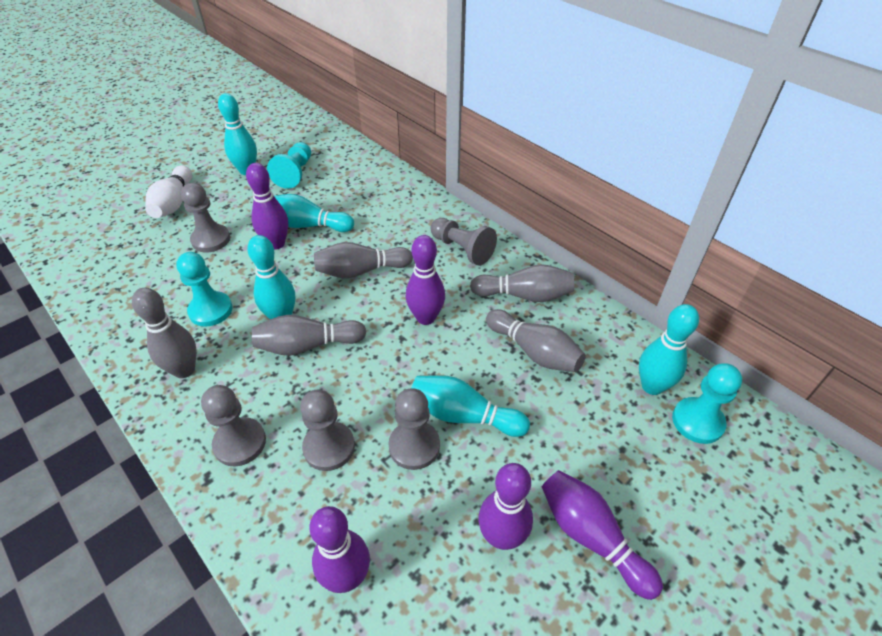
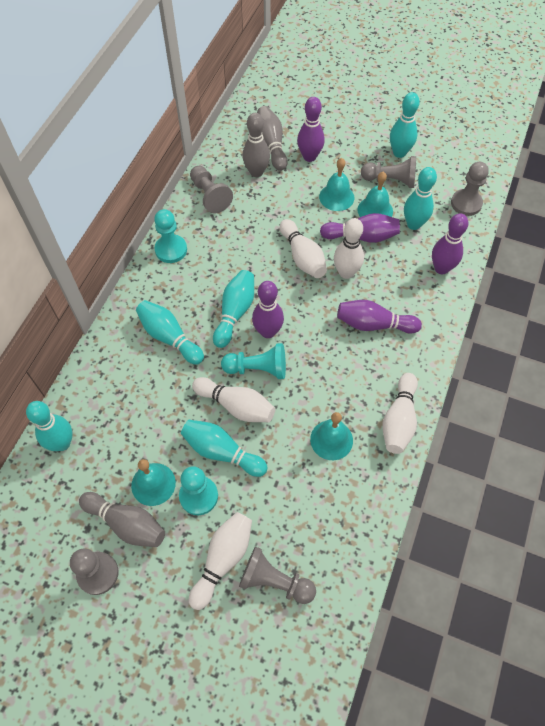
grey bowling pin: [132,288,197,378] [252,315,366,356] [314,242,413,279] [470,264,574,302] [486,309,586,372] = 5 -> [79,492,165,547] [242,113,270,177] [257,106,288,171] = 3
turquoise bell: none = 0 -> [131,459,176,506] [310,412,353,460] [319,158,354,211] [357,172,393,217] = 4
turquoise bowling pin: [218,93,257,175] [247,235,295,319] [274,194,354,232] [411,375,530,437] [639,304,699,395] = 5 -> [26,401,73,451] [136,300,204,365] [181,420,268,477] [213,270,254,348] [390,92,420,158] [404,167,437,230] = 6
white bowling pin: [145,165,192,218] = 1 -> [189,512,252,610] [192,377,275,422] [280,219,327,278] [334,218,364,279] [382,373,418,454] = 5

